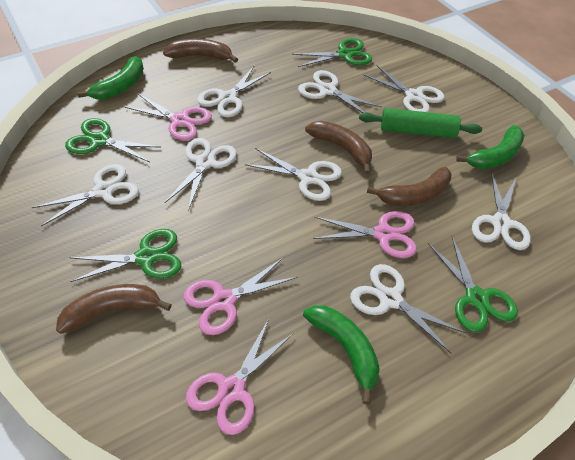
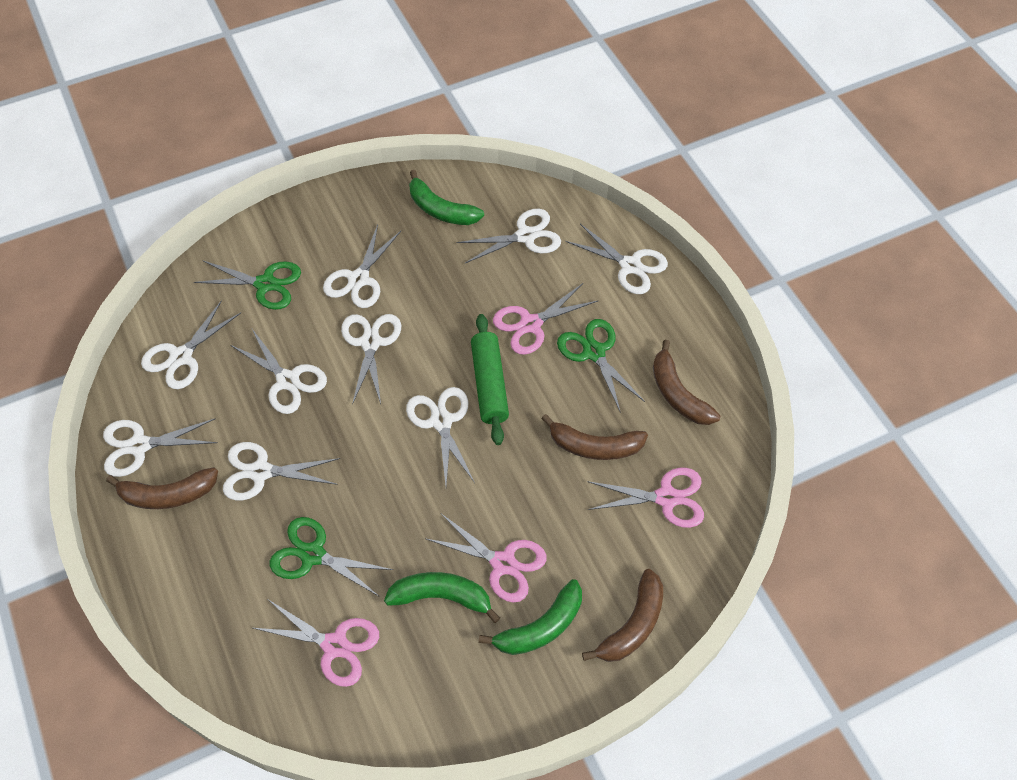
green scissors: [65,118,161,162] [70,229,181,282] [292,38,372,67] [428,236,518,332] = 4 -> [194,260,301,310] [270,517,393,597] [557,319,645,413] = 3
white scissors: [32,164,139,226] [165,138,237,211] [197,65,271,117] [245,148,342,201] [298,70,382,113] [350,264,466,354] [364,65,445,112] [472,172,531,250] = 8 -> [103,418,218,477] [141,300,241,389] [223,442,340,500] [230,329,327,414] [323,225,401,308] [341,314,401,405] [406,387,475,486] [457,209,561,263] [565,224,668,294] = 9

